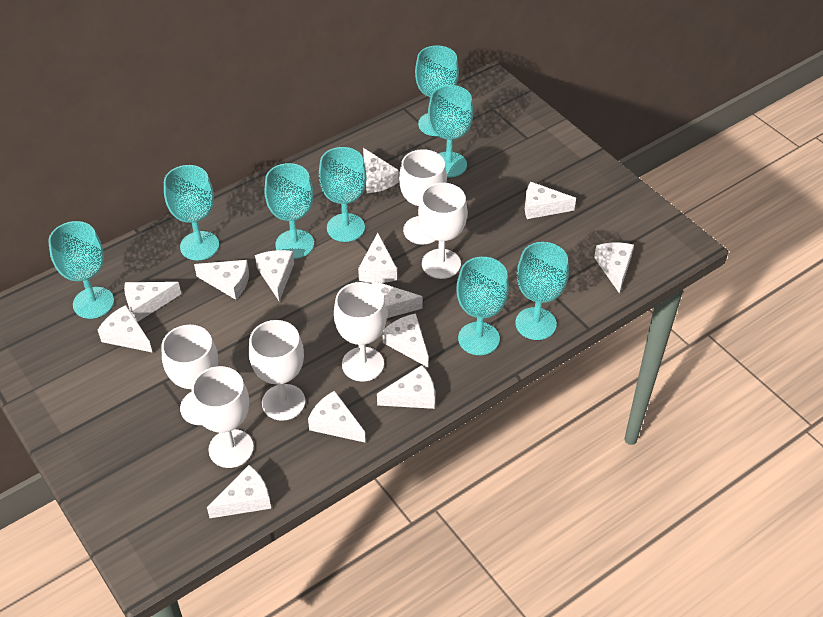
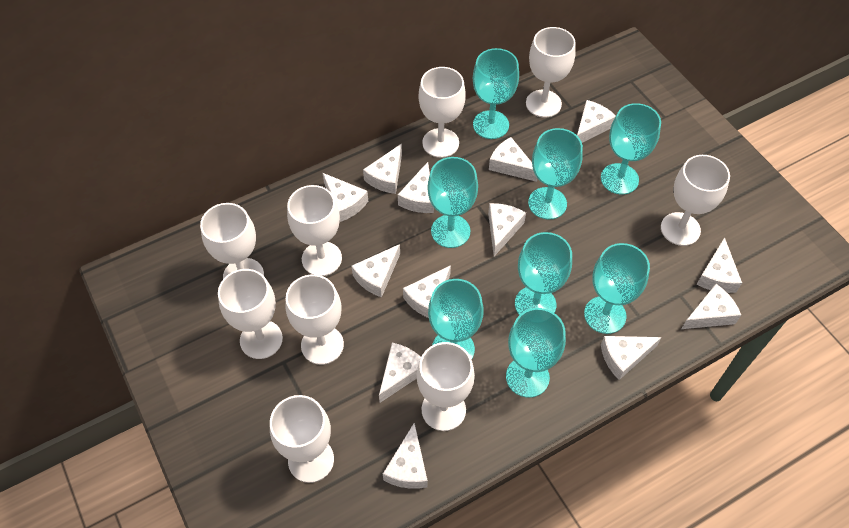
white goblet: [161,325,218,425] [191,366,254,468] [249,320,305,421] [334,282,387,382] [399,149,447,245] [418,183,468,279] = 6 -> [200,203,264,279] [218,269,283,359] [270,395,334,483] [285,274,344,365] [287,185,342,276] [417,342,475,431] [419,67,466,158] [526,27,576,118] [661,155,730,246] = 9

